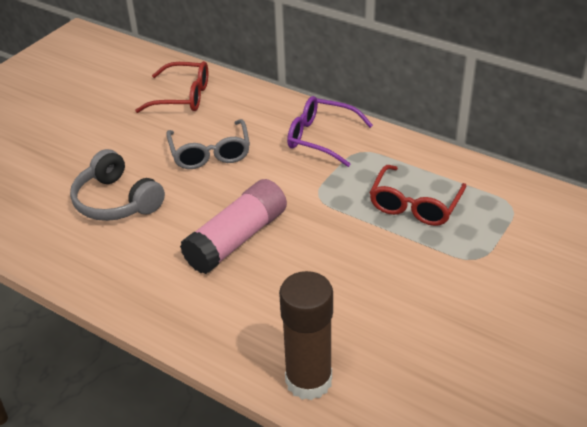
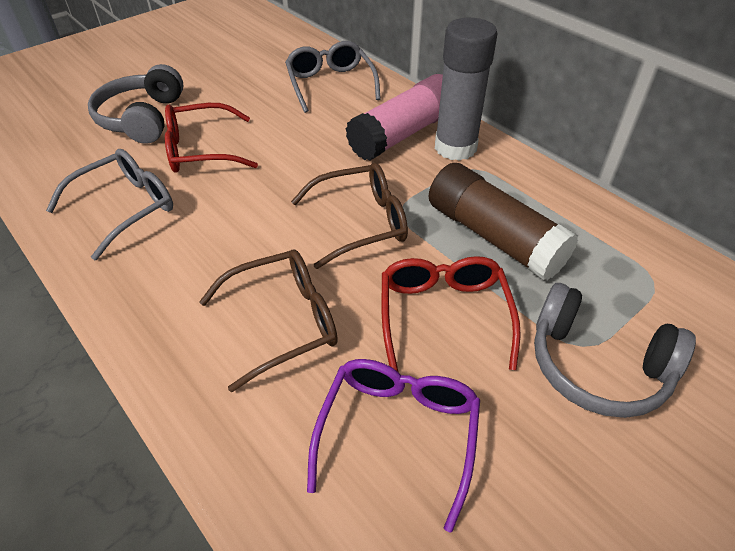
brown glasses: none = 0 -> [199,250,338,392] [291,163,408,269] = 2
grey glasses: [166,119,250,169] = 1 -> [46,149,173,260] [285,41,381,113] = 2
grey glue stick: none = 0 -> [435,18,497,161] = 1
grey headphones: [70,149,165,221] = 1 -> [88,64,184,144] [534,283,696,418] = 2

